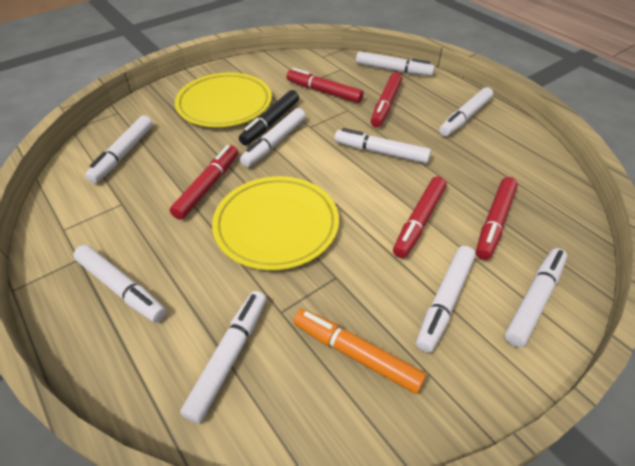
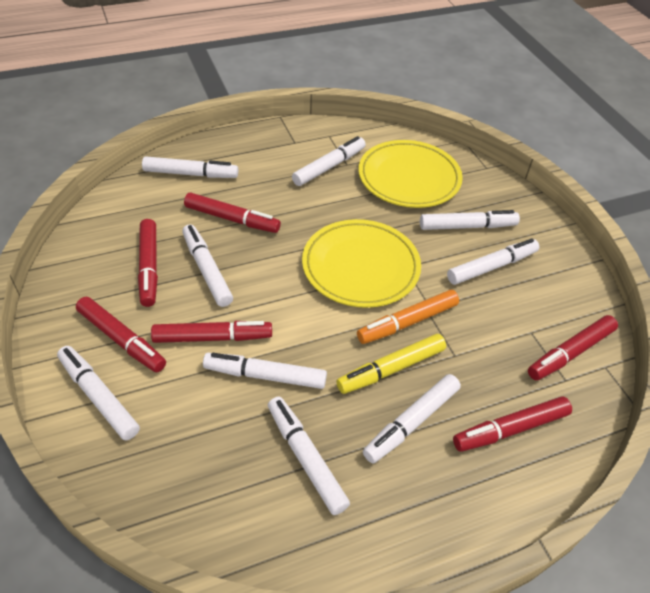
black marker: [239,90,299,146] = 1 -> none = 0
red marker: [170,145,238,220] [286,68,364,103] [371,72,402,127] [393,176,447,258] [476,177,518,260] = 5 -> [76,297,166,372] [138,219,158,307] [151,321,272,343] [184,193,281,233] [453,397,572,452] [528,315,618,380] = 6
yellow marker: none = 0 -> [336,334,446,394] = 1

